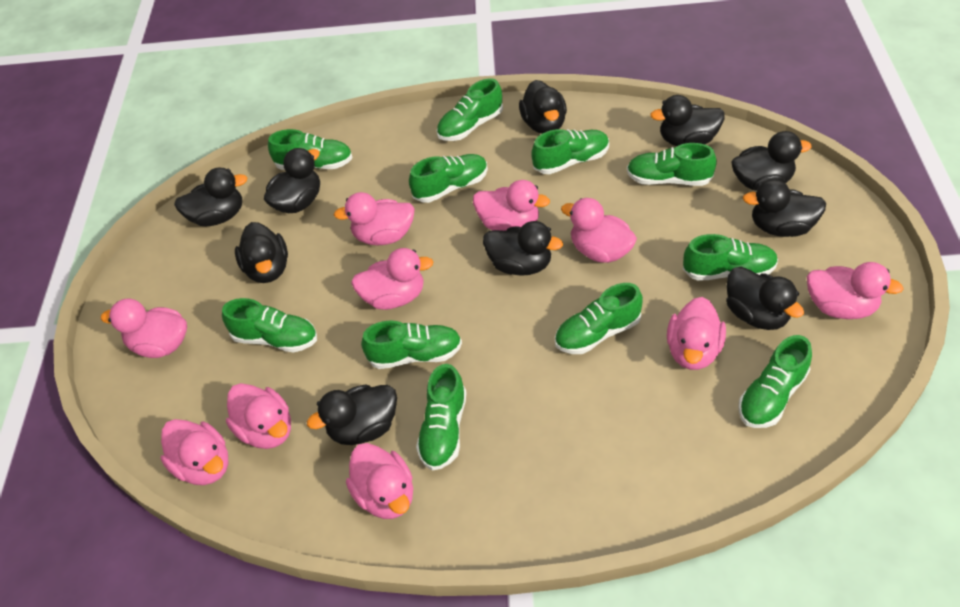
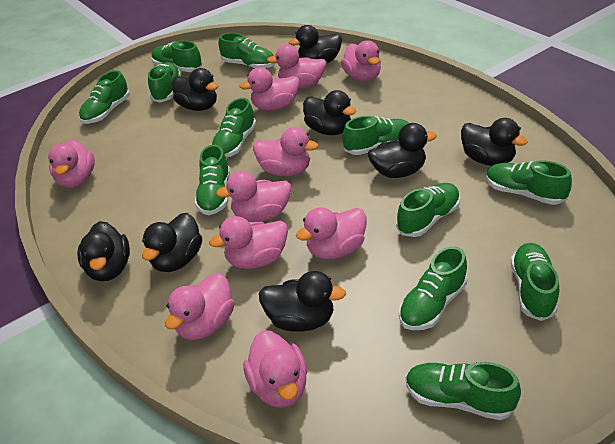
black duck: [174,168,247,226] [235,222,288,283] [264,148,320,213] [307,384,397,445] [483,221,563,276] [519,80,567,134] [650,95,725,146] [726,267,804,330] [731,131,811,190] [743,179,826,237] = 10 -> [77,221,130,281] [142,213,202,272] [172,68,219,111] [259,271,346,332] [289,25,342,64] [303,90,356,135] [368,123,437,178] [461,118,528,166] = 8
green shoe: [222,298,317,353] [268,129,353,170] [361,320,462,369] [409,154,488,203] [416,364,466,471] [437,78,503,141] [531,129,609,174] [555,283,643,354] [627,143,717,186] [683,234,778,281] [738,335,812,428] = 11 -> [79,70,130,124] [148,62,181,103] [152,41,202,72] [195,144,230,215] [211,98,256,158] [219,33,275,69] [343,116,409,155] [396,183,460,237] [399,246,467,330] [406,362,521,420] [486,160,572,205] [511,243,559,321] = 12

